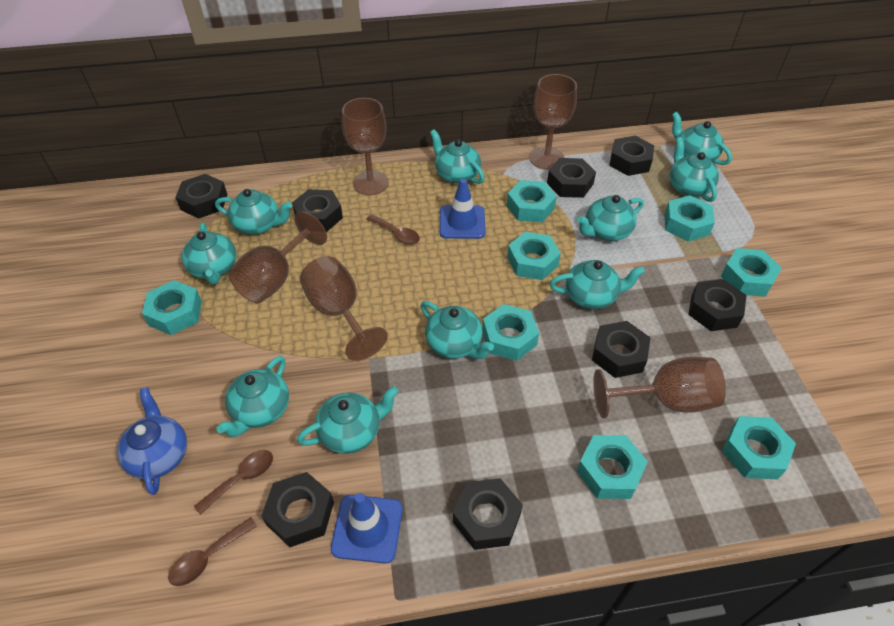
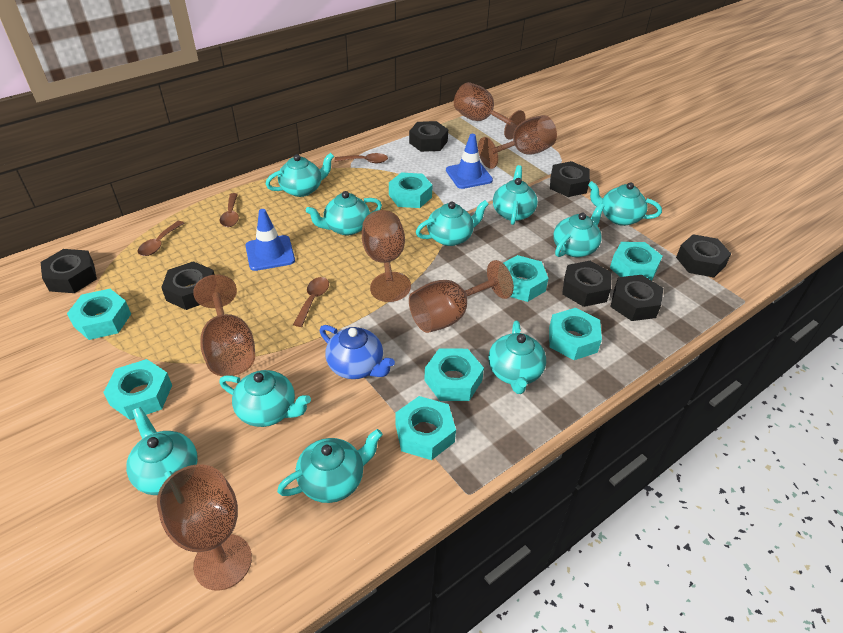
black nut: [175,174,228,219] [261,472,334,547] [292,189,343,232] [453,478,523,550] [547,158,596,198] [592,321,651,378] [609,136,654,176] [688,279,747,331] = 8 -> [41,249,97,293] [161,261,215,310] [409,121,448,152] [550,161,590,197] [562,261,612,307] [610,275,663,321] [676,234,731,277] = 7
brown goblet: [228,211,327,303] [300,256,388,361] [342,98,389,195] [530,74,577,170] [593,357,726,418] = 5 -> [157,464,252,591] [193,274,255,376] [362,210,411,302] [409,260,514,333] [454,82,526,139] [478,115,557,169] = 6
brown spoon: [168,517,257,586] [194,450,273,515] [366,214,420,245] = 3 -> [138,221,184,256] [220,193,239,227] [293,277,329,327] [335,153,388,163] = 4

